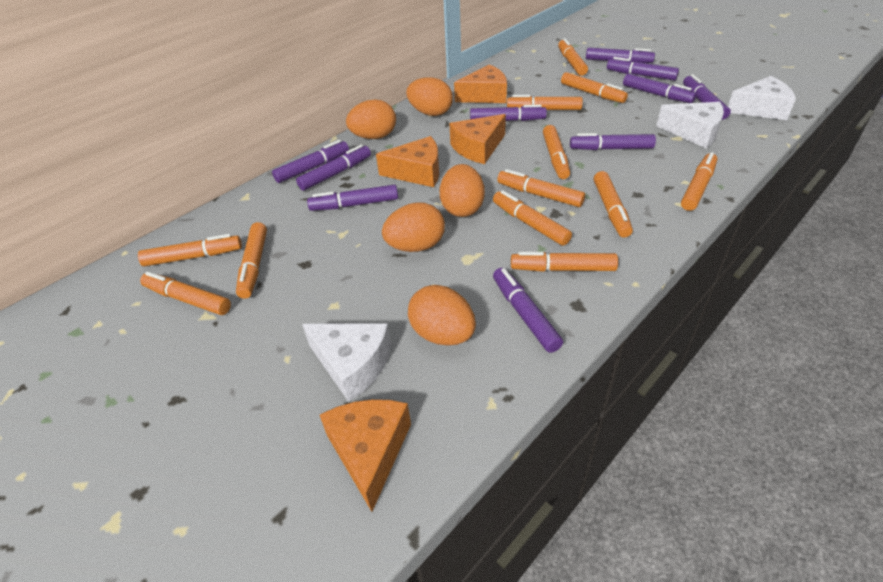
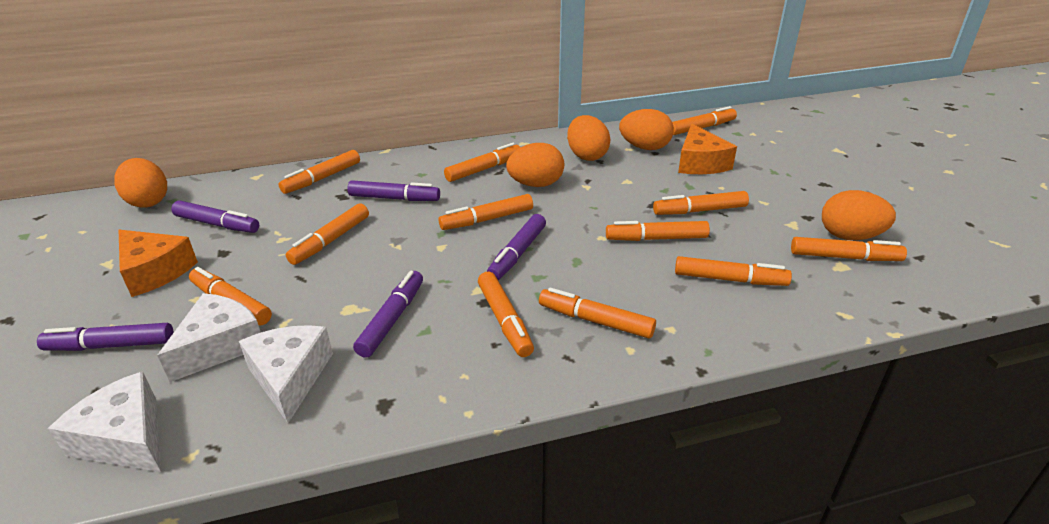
orange cheese: [320,399,411,512] [376,136,439,187] [449,114,506,164] [454,64,507,103] = 4 -> [119,230,198,297] [678,124,737,174] = 2
purple marker: [272,140,349,183] [296,145,371,191] [307,185,398,211] [470,104,547,121] [493,268,563,353] [570,133,656,150] [586,48,655,63] [607,57,679,81] [623,74,696,103] [683,74,731,120] = 10 -> [37,323,174,351] [171,200,259,233] [347,180,440,201] [353,271,423,358] [487,214,546,280] = 5

